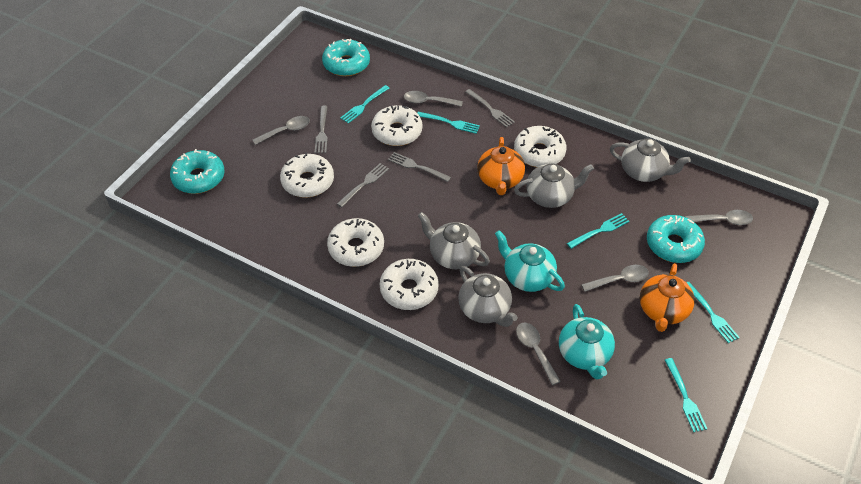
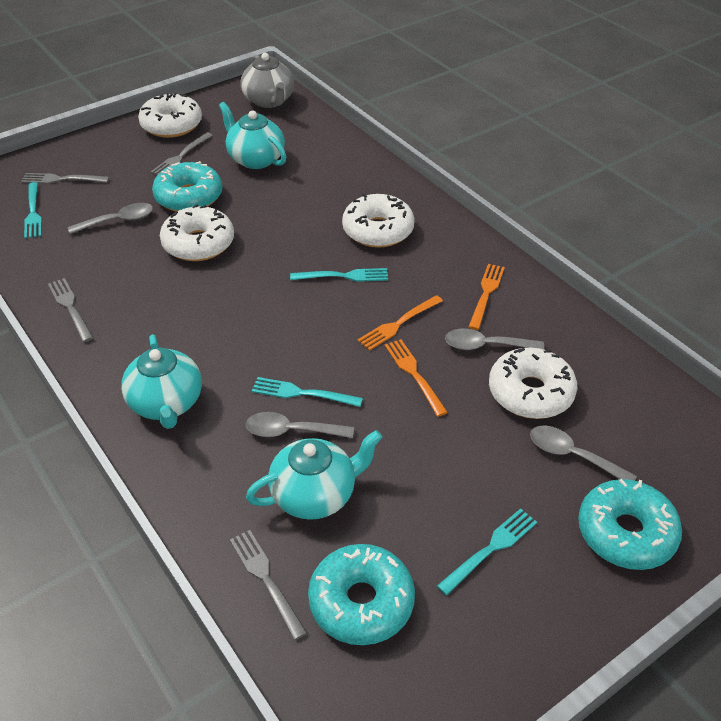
grey spoon: [252,116,310,145] [404,91,463,107] [516,322,561,385] [581,265,649,292] [685,210,753,225] = 5 -> [68,203,153,234] [246,412,354,438] [445,328,544,350] [530,425,637,481] = 4
grey teapot: [418,212,490,269] [458,266,518,327] [514,164,594,208] [610,138,691,182] = 4 -> [240,53,294,108] = 1
orange fork: none = 0 -> [358,295,443,351] [385,339,448,417] [468,264,505,330] = 3
orange teapot: [477,137,525,195] [640,263,695,332] = 2 -> none = 0
turquoise fork: [340,85,389,124] [417,112,480,134] [567,213,630,249] [665,358,707,432] [686,282,740,343] = 5 -> [24,182,42,239] [252,377,363,407] [290,268,388,282] [437,508,537,595] = 4
turquoise teapot: [495,230,565,292] [559,304,615,379] = 2 -> [121,334,202,429] [219,102,286,169] [246,430,382,520] = 3
white donut: [280,152,334,198] [327,218,384,267] [371,105,422,146] [380,259,439,310] [514,126,566,167] = 5 -> [138,93,202,138] [160,204,234,261] [342,194,415,248] [489,348,577,419] = 4

